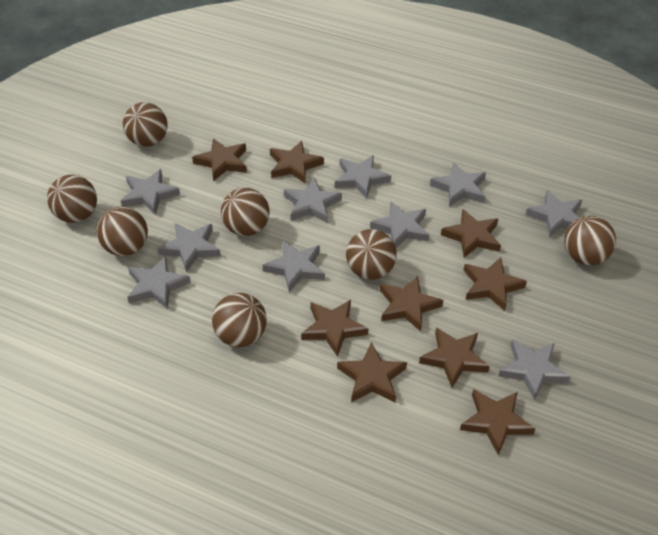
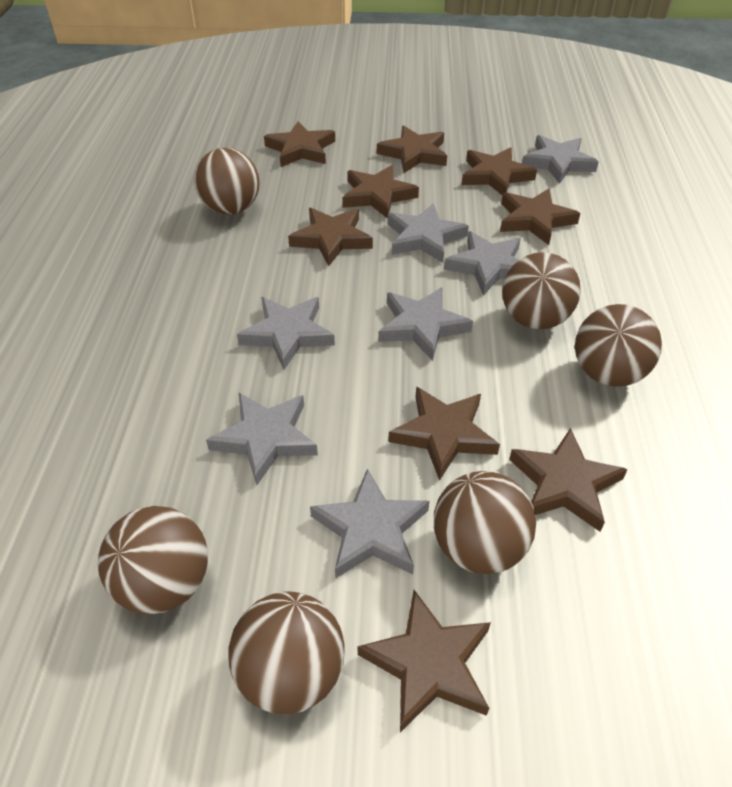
brown ball: [47,175,97,223] [97,206,148,256] [123,102,168,147] [212,293,267,347] [221,188,269,236] [346,229,397,280] [564,216,616,265] = 7 -> [98,506,208,614] [194,147,260,215] [228,592,345,714] [434,471,536,574] [502,252,581,329] [575,304,662,387] = 6
grey star: [121,169,180,215] [127,256,191,309] [157,223,221,272] [263,240,325,292] [284,178,342,223] [335,155,391,199] [370,202,430,247] [430,162,486,207] [498,339,571,401] [526,190,582,237] = 10 -> [206,393,318,485] [237,297,335,370] [310,469,429,579] [378,287,473,361] [388,203,469,263] [444,231,521,296] [522,135,599,184] = 7

